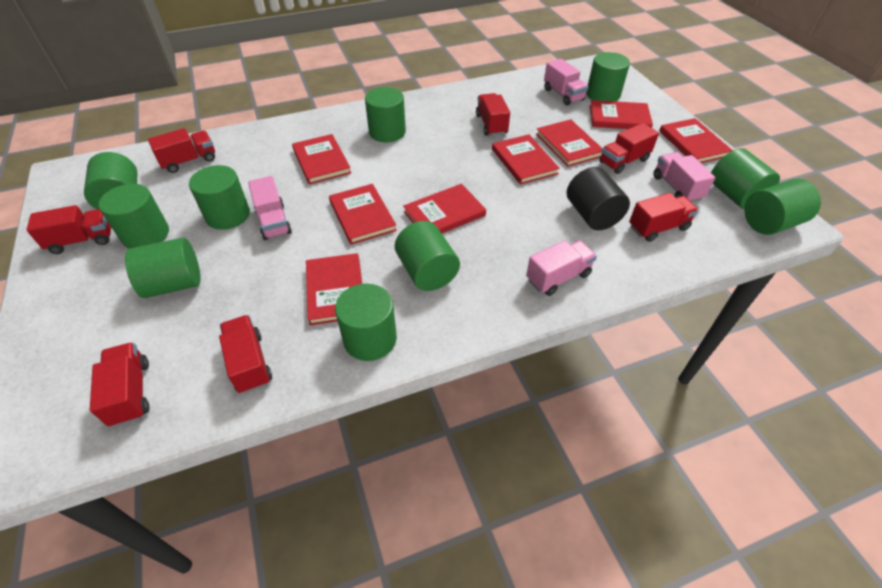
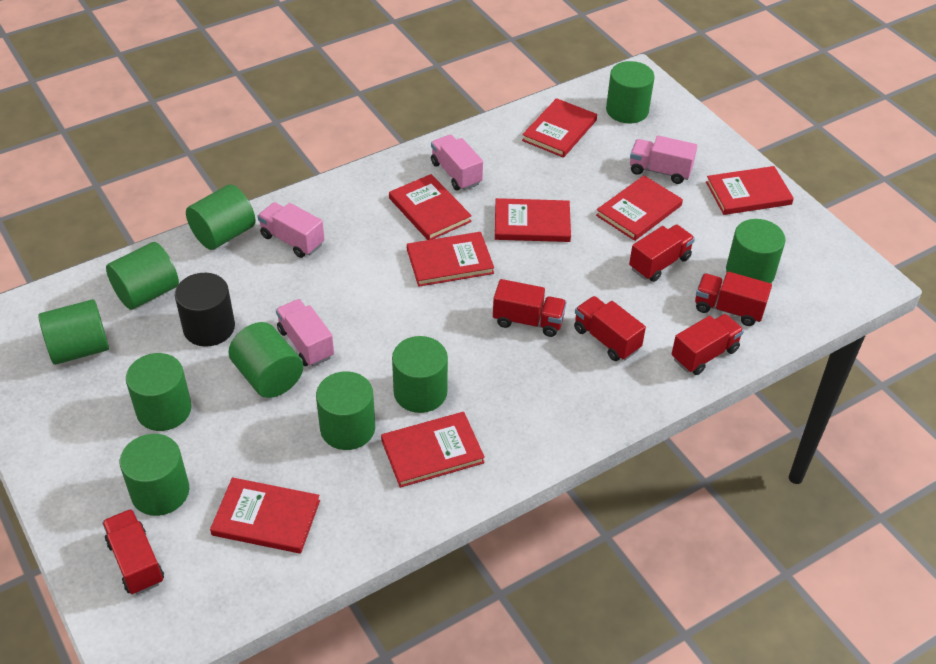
red truck: [26,205,111,254] [90,342,149,427] [148,128,215,173] [219,315,272,393] [476,93,510,136] [599,123,659,174] [629,193,699,242] = 7 -> [102,509,164,595] [493,279,567,337] [574,296,646,361] [629,225,695,282] [672,314,744,375] [695,272,772,326] = 6

